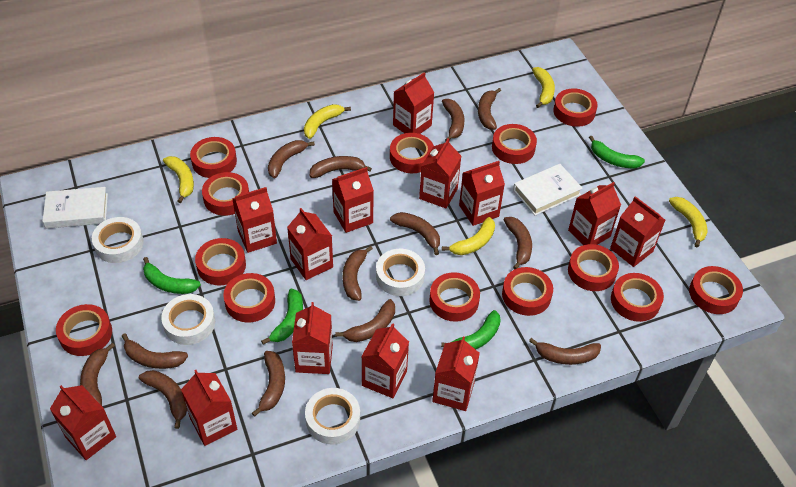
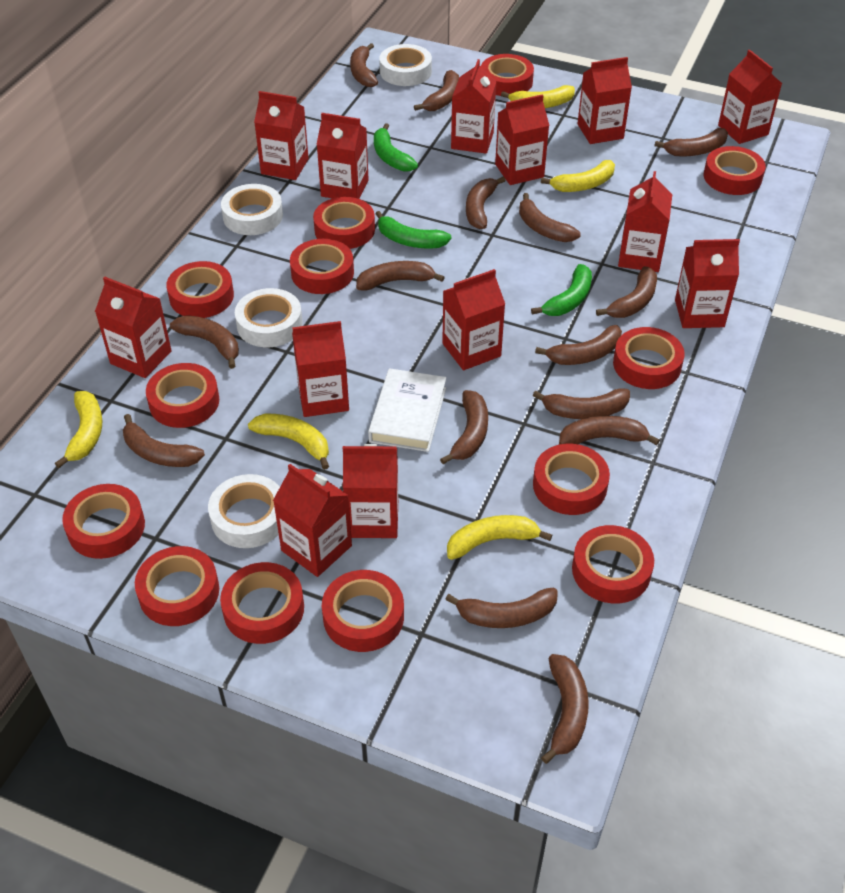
brown banana: [80,343,115,406] [122,333,188,369] [139,370,187,429] [252,351,285,417] [268,140,315,178] [310,156,372,178] [335,299,395,342] [343,246,373,301] [390,212,440,255] [442,99,465,141] [478,88,501,130] [503,217,532,269] [529,338,601,365] = 13 -> [123,414,205,467] [170,315,239,369] [350,43,378,87] [356,261,445,291] [414,70,459,111] [440,390,488,464] [445,587,558,628] [466,177,506,229] [519,193,581,242] [533,388,630,419] [535,325,622,365] [541,654,589,764] [559,416,660,446] [596,266,657,318] [655,128,728,156] = 15
green banana: [143,257,201,294] [261,289,303,345] [441,310,501,349] [589,136,645,168] = 4 -> [374,123,418,171] [376,211,452,249] [531,264,592,316] = 3
white book: [42,187,108,229] [513,164,583,216] = 2 -> [368,368,446,452] = 1

